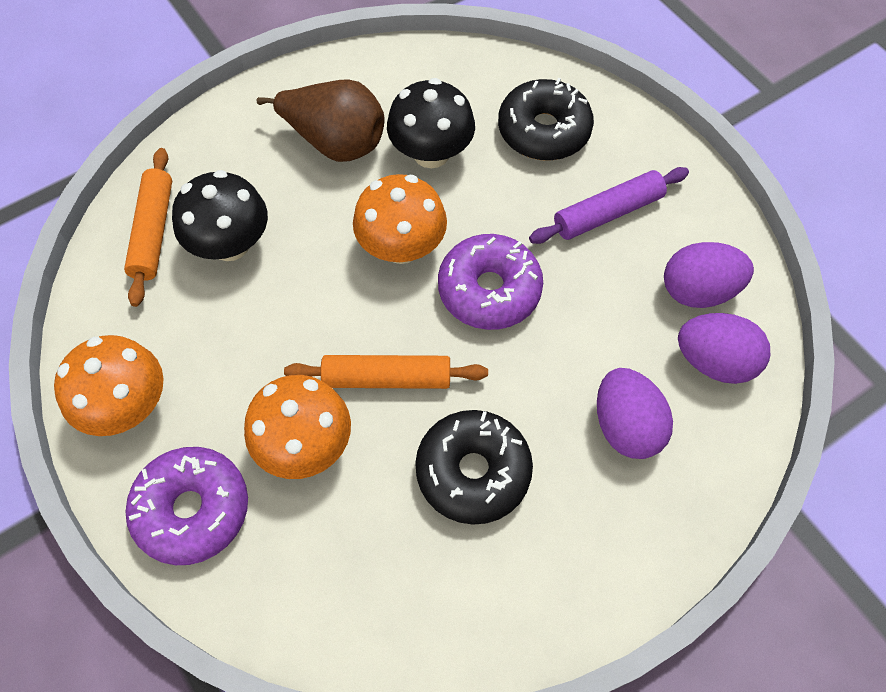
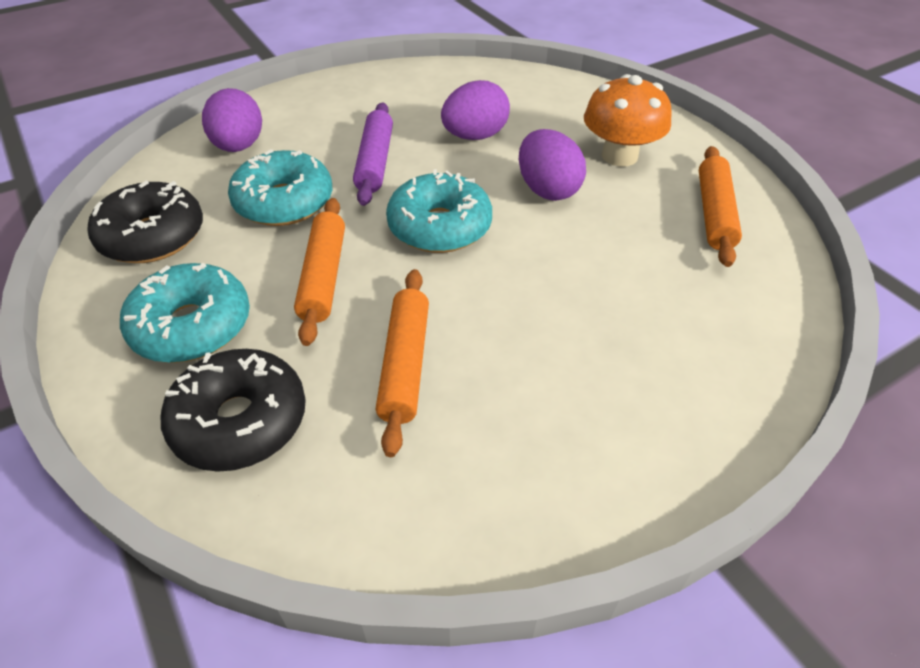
black mushroom: [172,170,268,261] [387,78,475,168] = 2 -> none = 0
brown pear: [257,79,384,162] = 1 -> none = 0
orange mushroom: [54,335,164,436] [244,375,351,479] [353,174,447,264] = 3 -> [584,74,672,167] = 1
orange rolling pin: [124,148,172,307] [284,355,488,389] = 2 -> [294,198,345,346] [376,269,429,457] [699,146,742,267] = 3
purple donut: [125,447,248,565] [438,234,543,330] = 2 -> none = 0
turquoise donut: none = 0 -> [120,263,250,363] [228,149,332,226] [386,169,492,253] = 3

